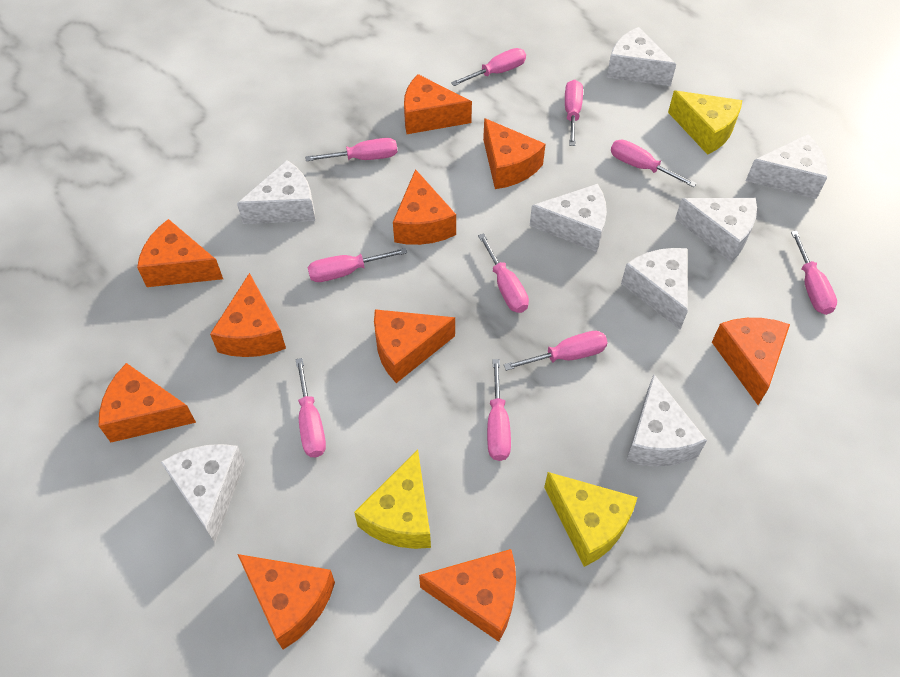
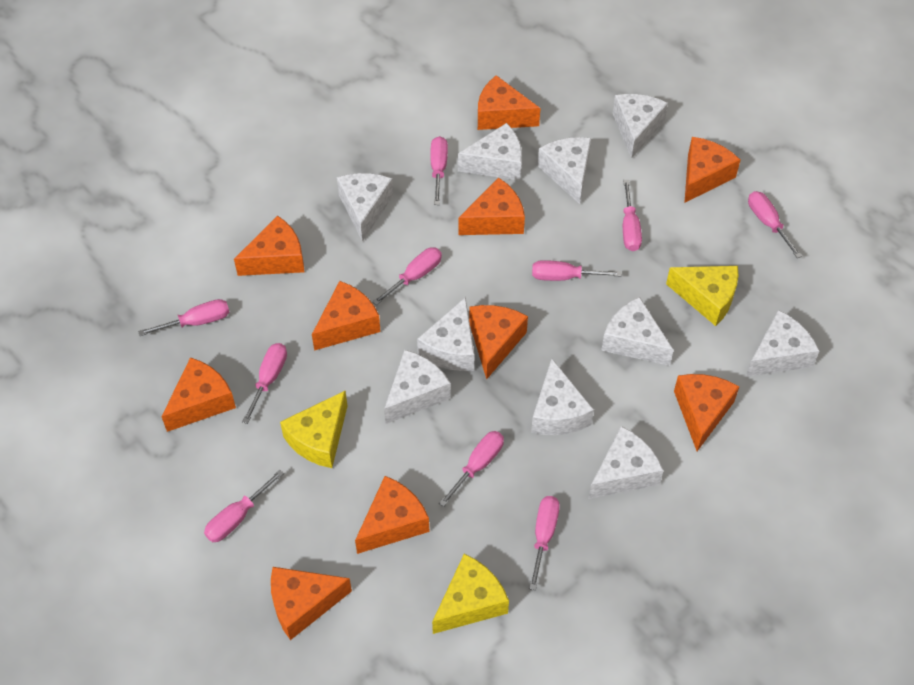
white cheese: [161,444,245,543] [237,160,315,224] [530,184,607,252] [606,27,676,86] [621,248,688,330] [626,374,707,467] [675,198,757,262] [746,134,828,199] = 8 -> [337,173,393,242] [384,350,451,424] [417,297,474,371] [458,123,522,181] [531,359,594,435] [538,137,591,204] [588,426,664,499] [601,297,674,366] [613,94,668,159] [746,310,819,377] = 10

